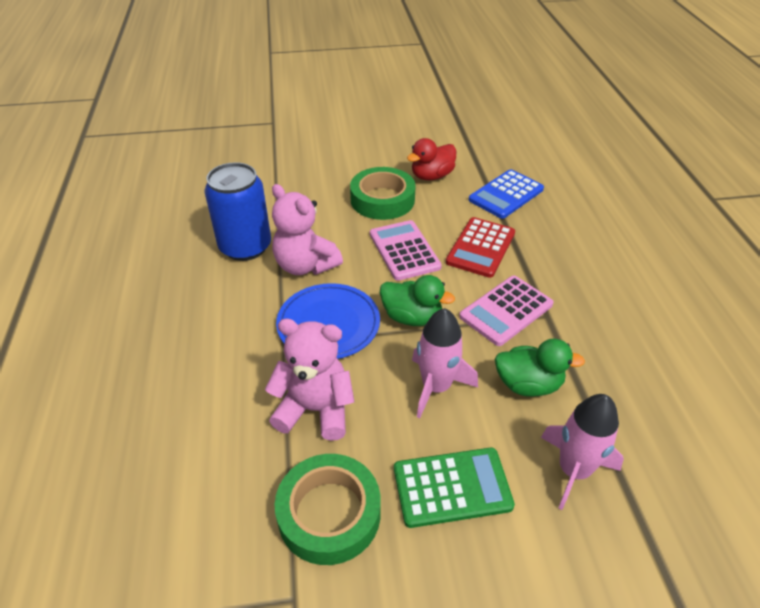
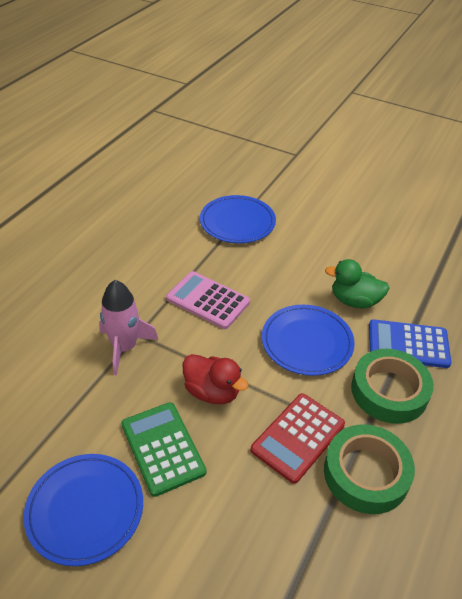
blue can: [205,162,271,261] = 1 -> none = 0
blue plate: [276,283,380,359] = 1 -> [24,454,143,566] [200,195,276,243] [262,305,355,376] = 3
green duck: [380,275,455,326] [495,339,585,397] = 2 -> [325,259,389,308] = 1
pink calculator: [370,220,442,281] [459,276,554,346] = 2 -> [166,271,250,329] = 1
pink rocket: [412,308,478,418] [541,394,624,510] = 2 -> [99,280,158,375] = 1
pink teddy bear: [265,319,355,441] [272,184,343,275] = 2 -> none = 0

